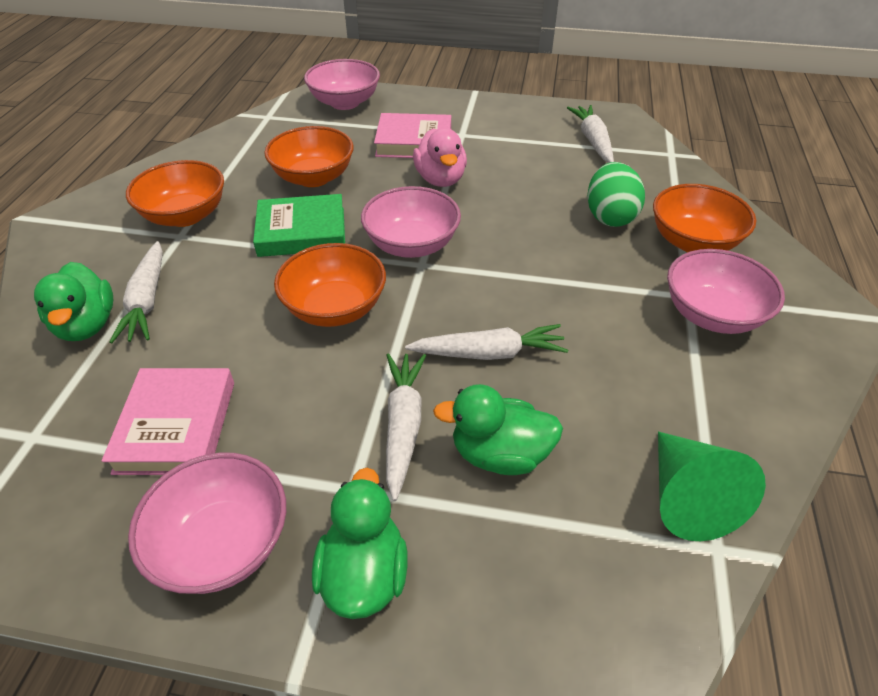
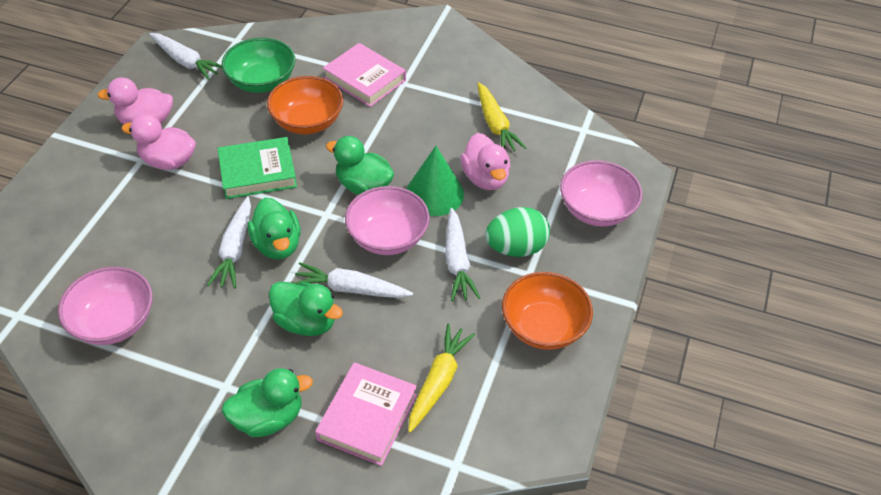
green bowl: none = 0 -> [222,38,295,93] = 1
green duck: [34,262,113,341] [312,468,408,619] [433,384,563,475] = 3 -> [222,368,313,437] [248,198,301,259] [269,282,343,336] [326,136,394,195] = 4
orange bowl: [126,160,224,227] [264,126,354,187] [274,243,386,327] [653,184,756,252] = 4 -> [267,76,344,134] [502,272,593,350] = 2
pink bowl: [128,452,286,594] [304,59,380,110] [361,186,461,258] [667,249,785,334] = 4 -> [58,267,153,345] [345,186,430,255] [560,160,643,227] = 3
pink duck: [413,128,467,187] = 1 -> [97,77,173,124] [122,114,196,170] [461,133,510,190] = 3
yellow carrot: none = 0 -> [408,324,476,433] [477,82,526,152] = 2

